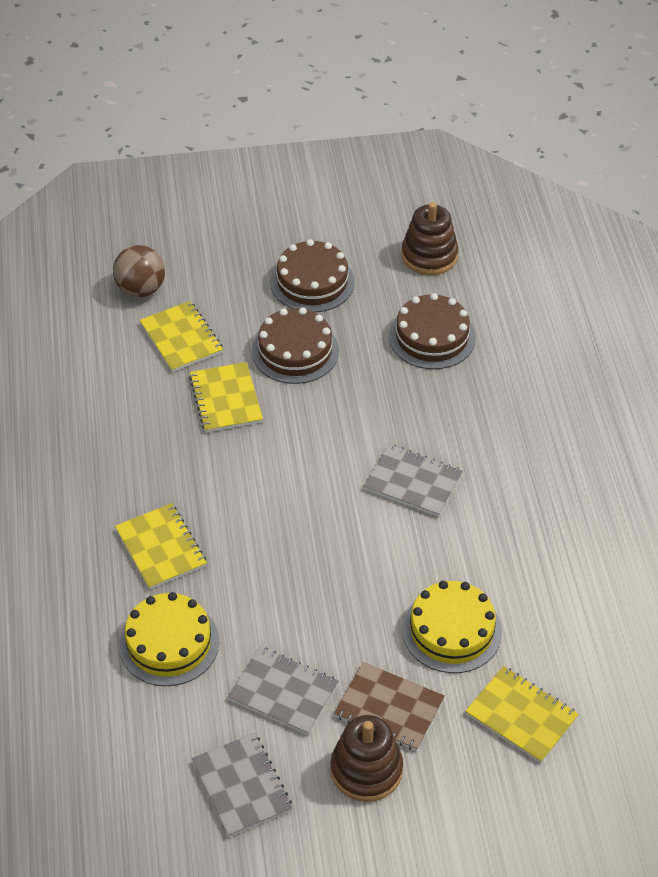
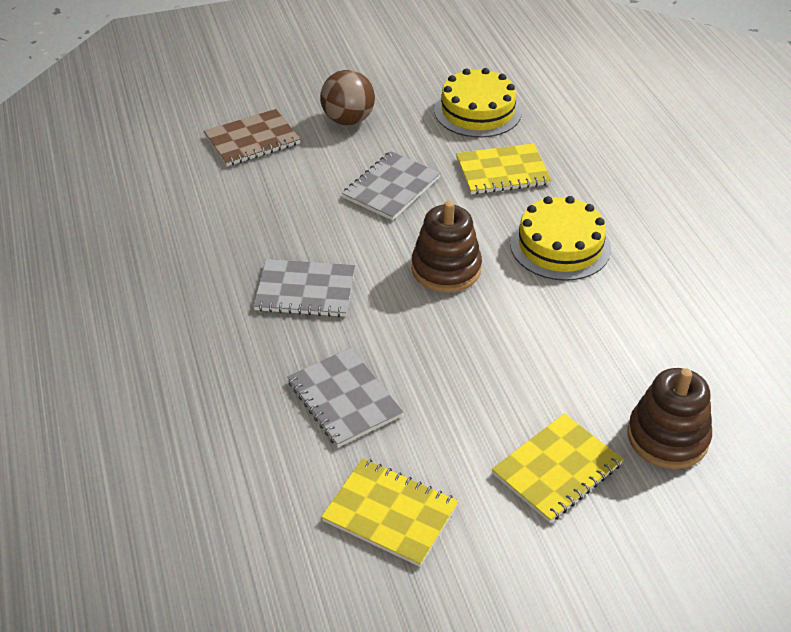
brown cake: [252,307,339,384] [270,239,355,312] [389,293,476,369] = 3 -> none = 0
yellow notebook: [115,503,207,589] [140,301,223,372] [189,362,263,432] [465,666,579,763] = 4 -> [321,458,459,567] [456,143,552,194] [492,413,624,523] = 3

